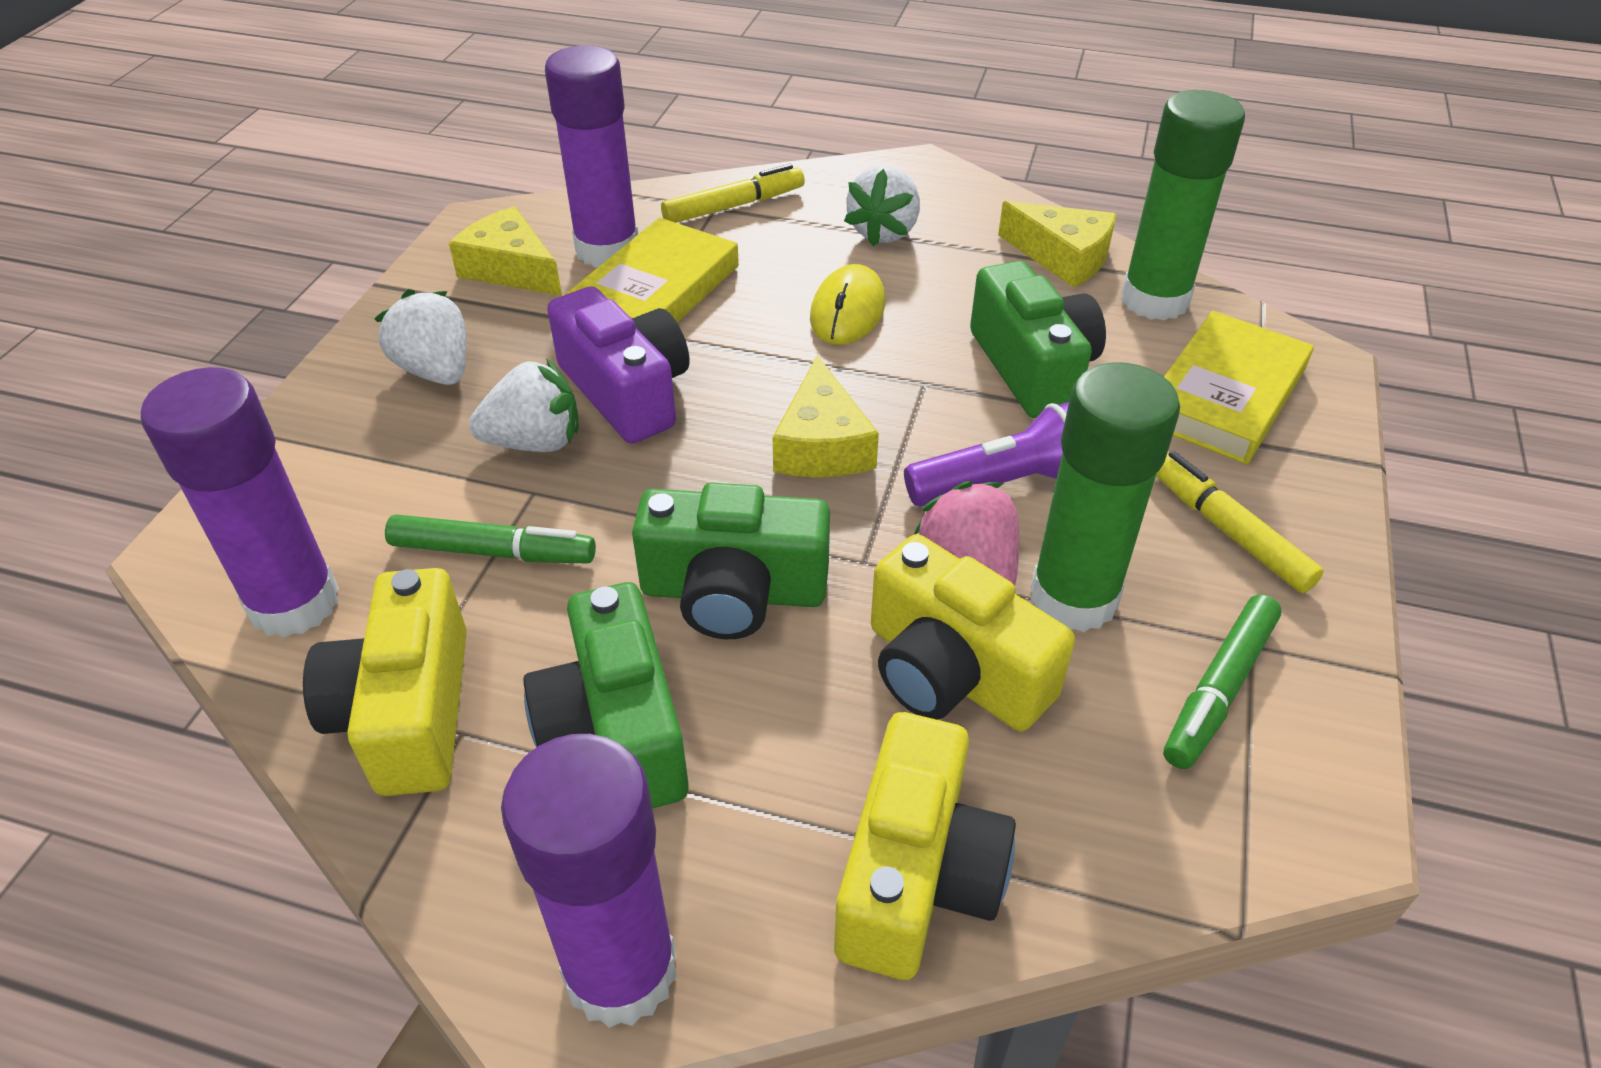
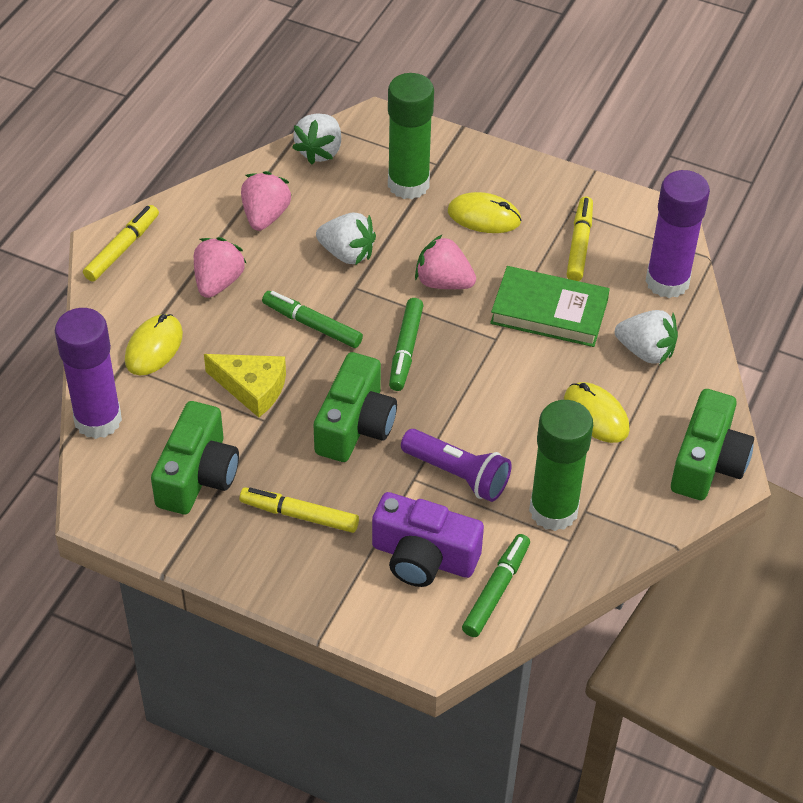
green book: none = 0 -> [490,266,610,347] = 1
green marker: [385,514,596,564] [1164,594,1282,769] = 2 -> [262,291,363,348] [389,298,424,391] [462,534,530,637] = 3
pink strawberry: [914,481,1019,586] = 1 -> [194,237,246,298] [241,171,292,231] [415,234,476,289] = 3
purple glue stick: [141,367,339,638] [501,734,677,1028] [545,45,638,267] = 3 -> [55,308,122,439] [645,170,710,298] = 2
yellow book: [566,218,739,323] [1164,311,1314,464] = 2 -> none = 0
yellow camera: [303,568,467,796] [834,712,1016,980] [871,534,1075,731] = 3 -> none = 0
yellow cheese: [449,206,562,296] [772,355,879,477] [998,201,1116,287] = 3 -> [204,354,286,418] = 1
yellow marker: [661,164,805,223] [1156,451,1324,593] = 2 -> [83,205,159,282] [240,487,359,533] [566,197,593,281] = 3
yellow mouse: [810,264,885,345] = 1 -> [125,314,183,375] [448,192,522,233] [564,382,630,443] = 3

